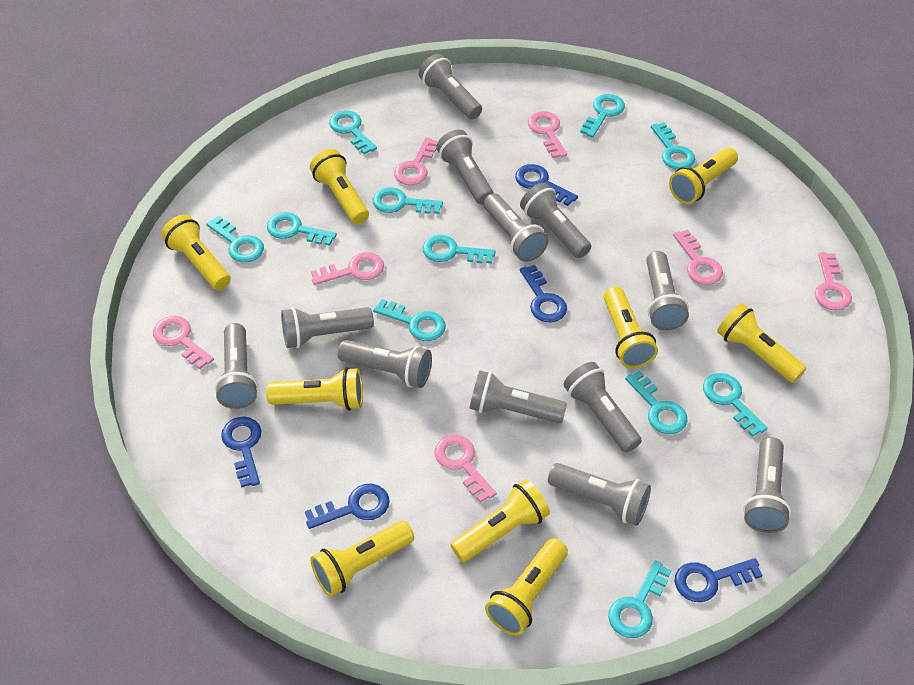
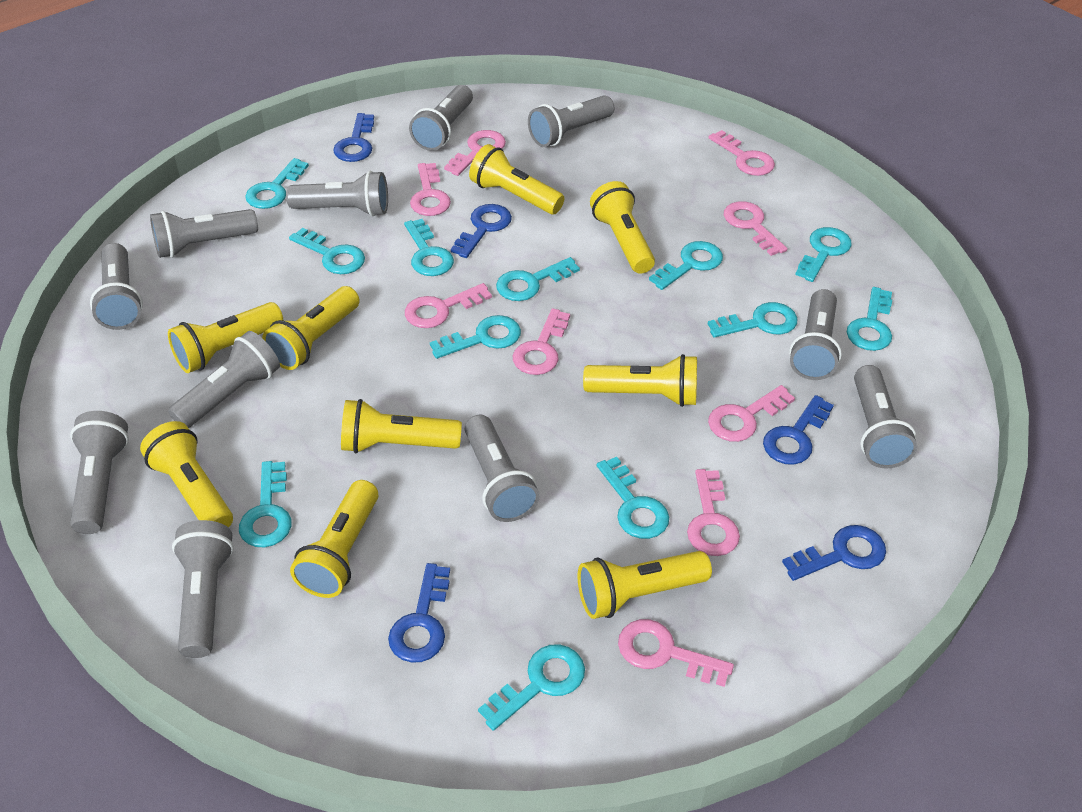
grey flashlight: [214,323,258,409] [281,307,374,348] [338,340,432,388] [419,54,482,120] [437,130,494,205] [469,370,567,423] [483,193,548,262] [520,183,591,258] [548,463,651,526] [563,362,642,453] [646,251,689,330] [743,437,791,533] = 12 -> [70,411,129,534] [90,243,143,330] [150,209,258,258] [168,331,280,428] [172,520,234,658] [286,171,388,216] [409,85,473,151] [465,415,540,522] [528,95,614,147] [789,289,842,380] [854,365,917,469] = 11
pink key: [153,316,214,369] [311,252,384,285] [394,137,438,185] [435,435,496,503] [528,111,567,158] [673,230,723,285] [815,252,852,311] = 7 -> [405,283,492,328] [410,163,451,216] [444,130,506,176] [513,308,570,375] [618,619,734,687] [687,469,740,556] [708,130,775,176] [708,385,795,442] [724,201,788,256] = 9
turquoise key: [206,216,264,263] [267,212,337,246] [329,110,377,154] [373,187,443,214] [373,299,446,341] [423,235,496,263] [580,94,625,138] [608,560,672,638] [625,371,687,434] [651,122,695,170] [703,373,767,437] = 11 -> [239,461,292,547] [245,158,309,209] [289,228,365,274] [404,219,454,276] [430,315,521,359] [478,644,585,731] [496,257,580,301] [596,457,669,539] [649,241,723,290] [708,302,797,338] [795,227,852,282] [847,287,892,351] = 12

